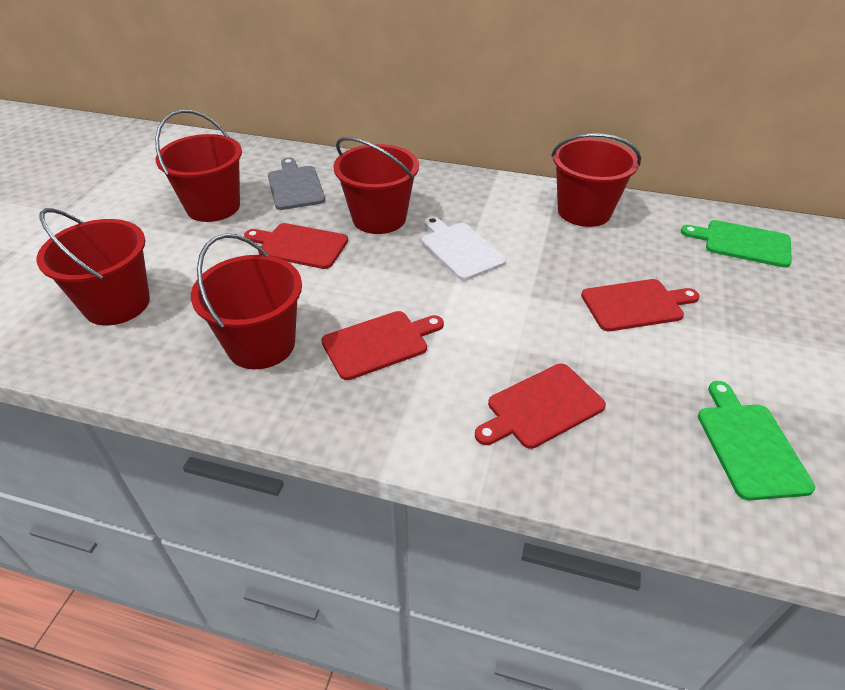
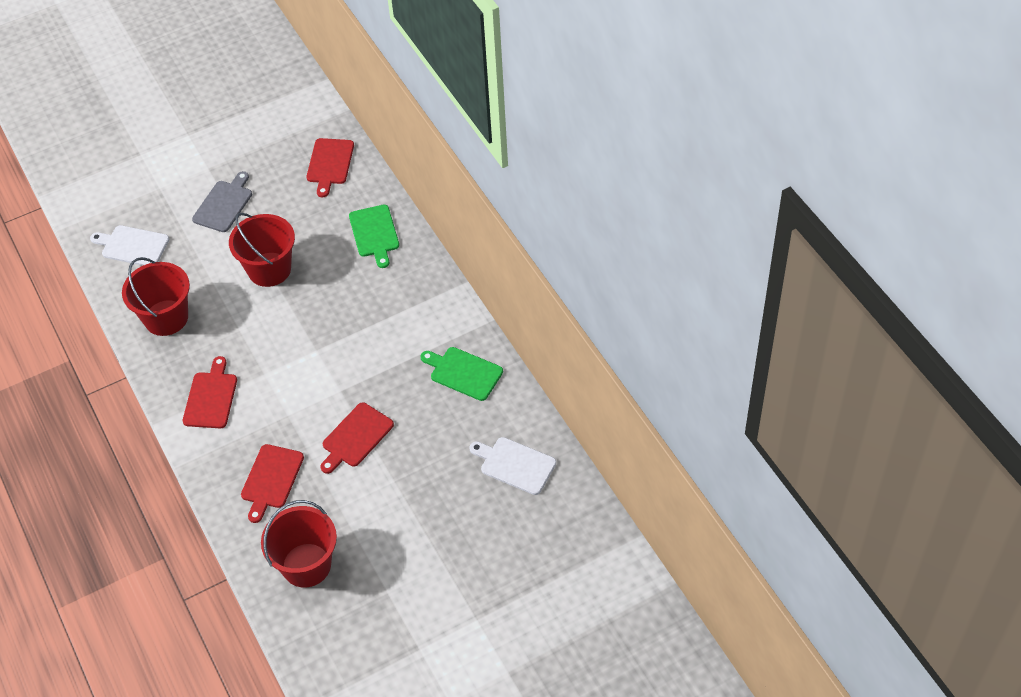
red bucket: [37,208,150,326] [155,109,242,222] [191,233,302,369] [333,137,419,234] [551,133,641,227] = 5 -> [122,257,190,336] [229,213,295,287] [261,500,337,587] = 3
white cutting board: [422,216,506,281] = 1 -> [90,225,169,266] [469,437,556,495] = 2

